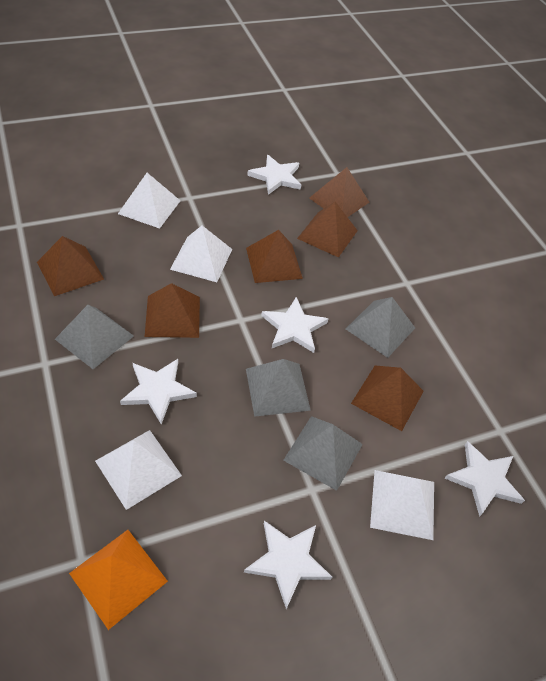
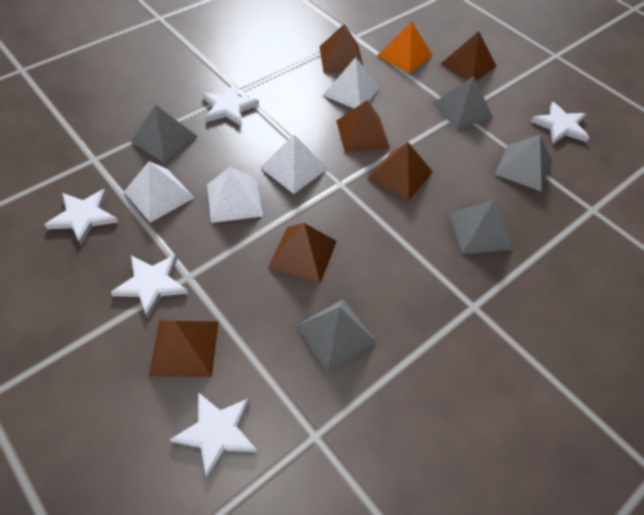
grey pyramid: [55,305,134,369] [246,359,311,417] [283,416,363,491] [346,297,415,358] = 4 -> [131,105,198,163] [295,299,377,372] [433,76,493,130] [449,200,513,254] [495,135,552,191] = 5

